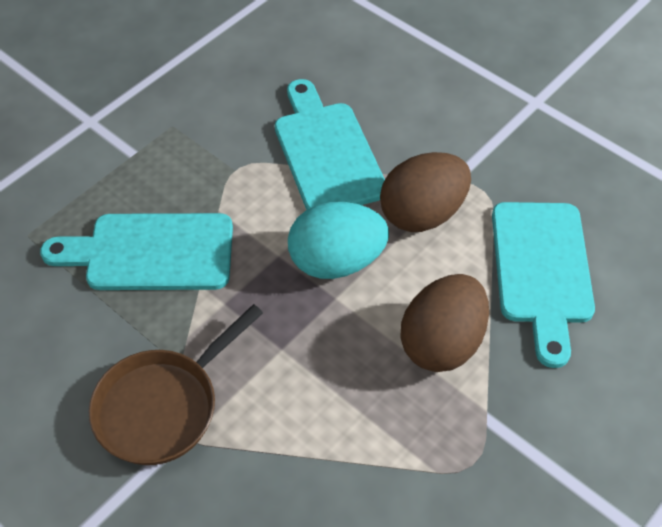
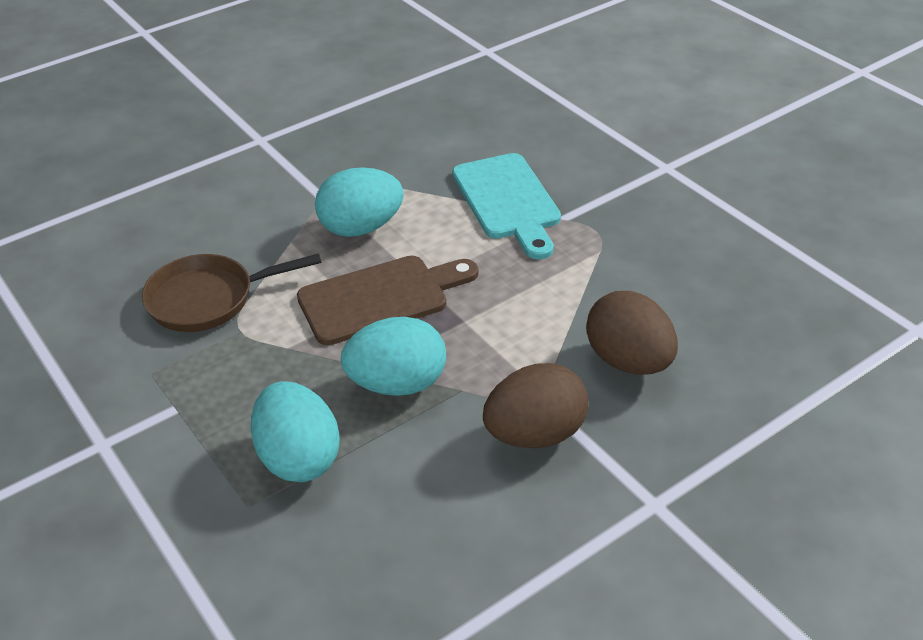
brown cutting board: none = 0 -> [297,256,479,345] = 1
turquoise cutting board: [40,213,233,290] [275,79,385,210] [492,202,595,368] = 3 -> [452,153,561,259] = 1
turquoise egg: [288,202,389,279] = 1 -> [251,381,340,482] [315,167,404,237] [341,317,446,396] = 3

